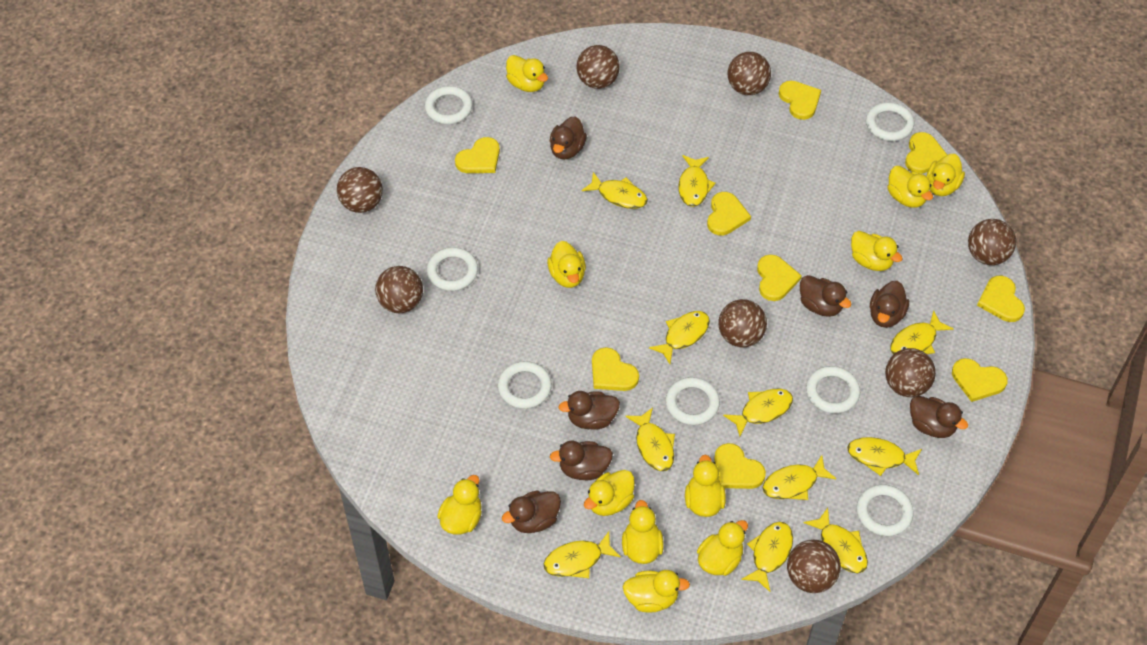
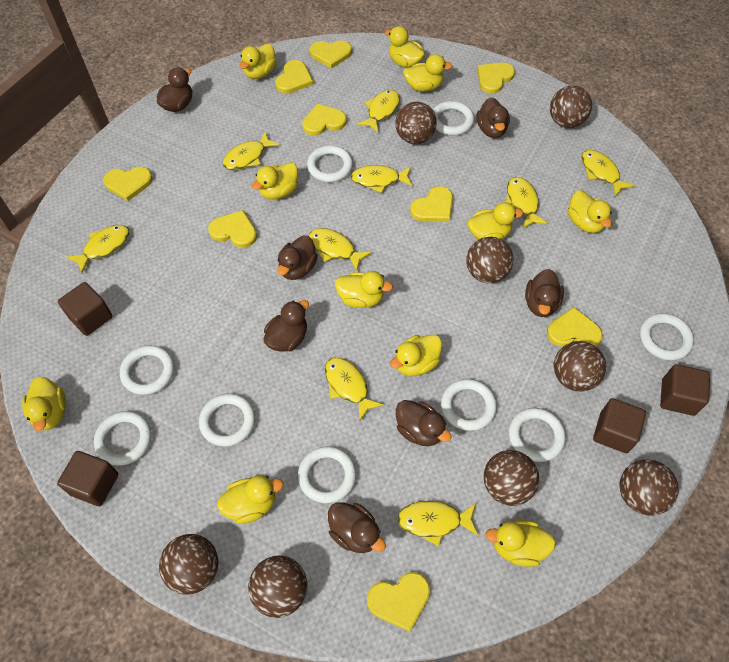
brown cube: none = 0 -> [57,451,118,506] [58,282,112,336] [593,398,646,453] [660,364,710,416] = 4
white ring: [425,86,473,124] [427,247,478,291] [498,361,552,409] [666,377,720,425] [806,366,860,414] [857,484,914,536] [866,102,914,141] = 7 -> [94,411,152,466] [120,345,175,395] [199,393,255,447] [298,446,356,503] [307,145,353,182] [433,101,474,136] [441,379,497,431] [509,408,566,462] [640,313,694,361] = 9
yellow fish: [544,531,621,578] [581,172,648,209] [626,408,675,471] [649,311,710,364] [678,155,716,207] [723,389,793,436] [741,522,793,592] [762,455,837,500] [804,508,868,573] [847,437,922,476] [890,310,954,355] = 11 -> [66,225,129,273] [223,131,280,170] [309,228,371,271] [325,357,383,422] [351,165,413,193] [357,89,400,132] [397,501,478,546] [506,177,548,228] [581,150,635,197] = 9

